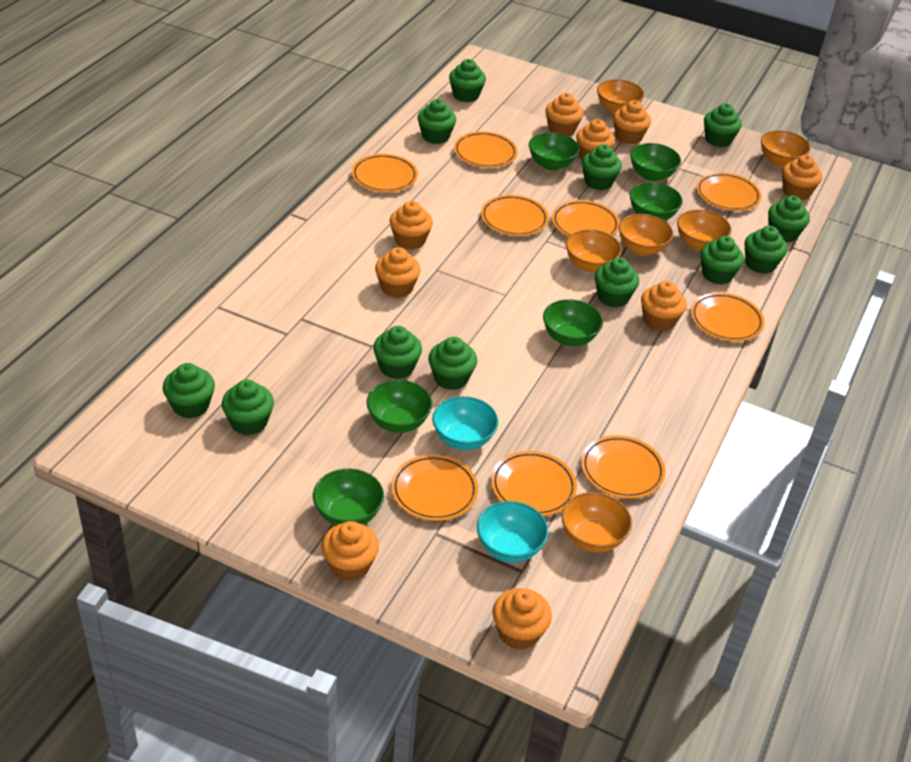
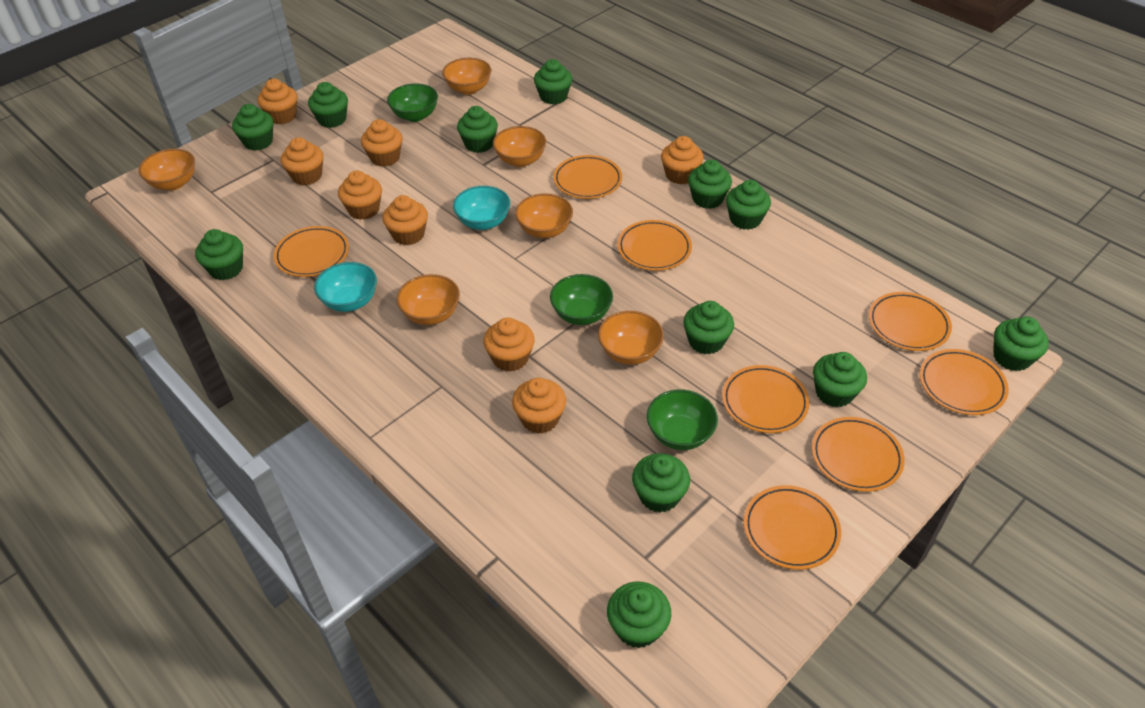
green bowl: [313,469,384,526] [367,380,432,433] [529,132,579,171] [543,299,603,346] [630,143,681,181] [630,182,683,220] = 6 -> [387,83,438,122] [550,274,613,325] [647,389,718,450] = 3
orange cupcake: [321,521,379,581] [375,247,421,298] [390,201,433,250] [492,588,552,650] [545,93,583,136] [576,119,615,159] [613,100,651,144] [641,281,687,331] [782,155,822,200] = 9 -> [258,79,297,125] [281,137,323,185] [338,170,382,220] [361,119,402,167] [383,195,428,245] [483,318,535,372] [512,378,566,434] [661,136,703,184] = 8
orange plate: [352,154,418,192] [391,454,478,521] [454,131,518,168] [481,195,549,236] [491,451,577,516] [552,200,620,237] [581,435,665,499] [691,293,765,342] [696,172,761,211] = 9 -> [274,226,349,277] [553,155,622,199] [617,220,692,271] [722,365,810,433] [744,485,841,570] [812,417,905,492] [869,292,952,351] [920,349,1009,415] = 8

